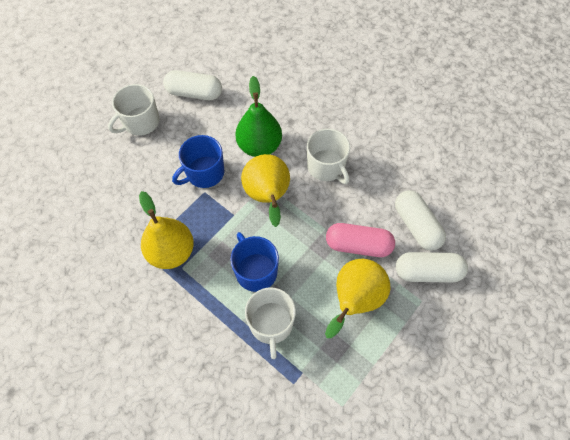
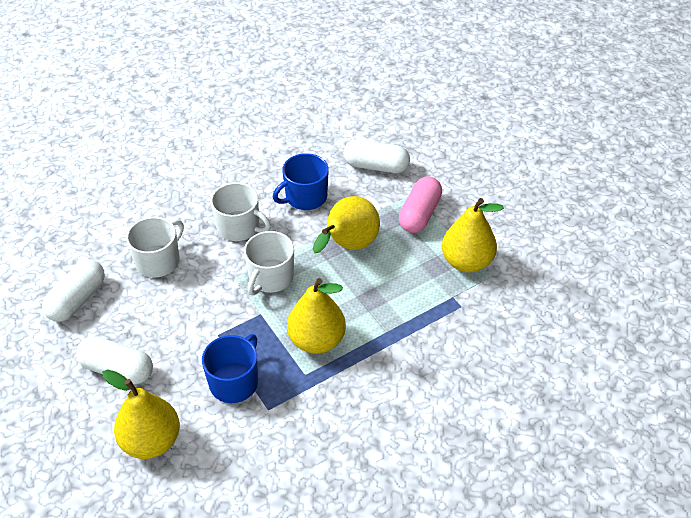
green pear: [235,76,282,157] = 1 -> none = 0
yellow pear: [139,191,194,269] [241,154,290,227] [325,259,390,338] = 3 -> [102,369,180,459] [287,278,346,354] [313,196,380,253] [442,198,504,273] = 4

